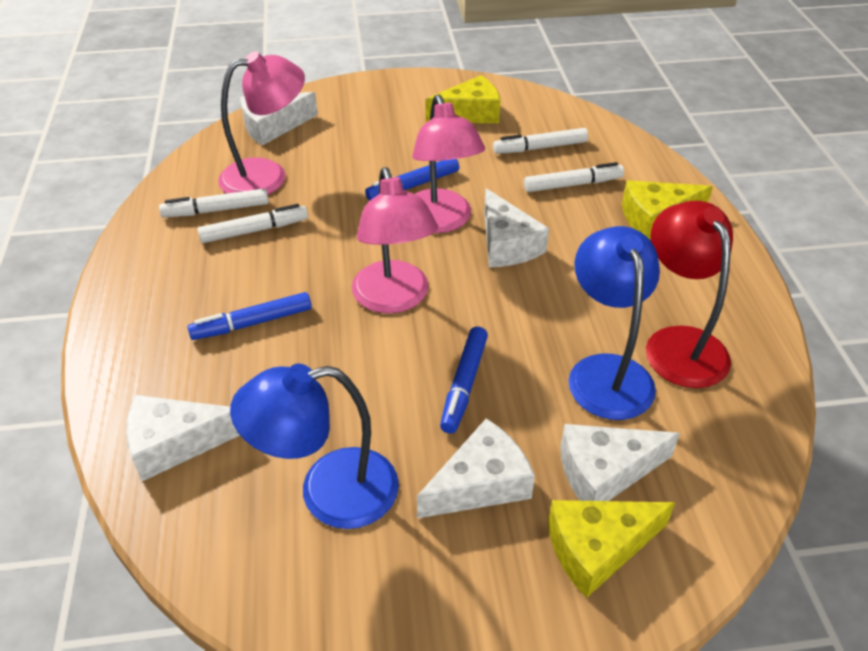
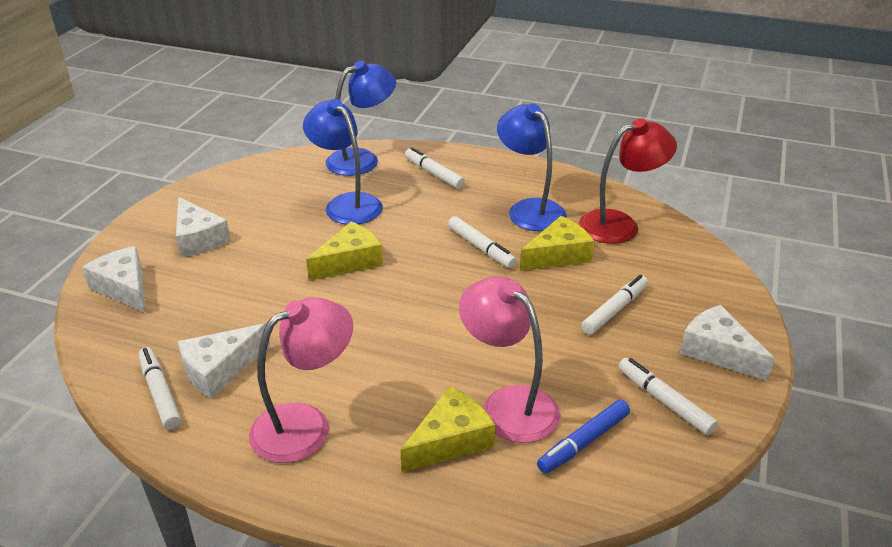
blue lamp: [230,364,399,529] [568,226,660,420] = 2 -> [303,99,383,225] [325,61,396,176] [497,103,567,231] = 3
blue marker: [187,292,312,340] [365,159,459,201] [440,327,488,434] = 3 -> [537,400,630,474] = 1
pink lamp: [218,51,305,195] [352,167,438,314] [412,94,485,233] = 3 -> [249,297,353,463] [459,276,560,443] = 2
white cheese: [126,395,240,481] [240,92,318,146] [417,418,535,519] [484,188,549,267] [560,424,680,501] = 5 -> [82,246,146,313] [176,197,231,257] [178,323,270,398] [680,305,775,381] = 4
white marker: [159,188,269,218] [197,204,308,243] [493,128,588,154] [524,162,624,192] = 4 -> [138,347,181,430] [405,147,465,189] [448,216,517,268] [581,275,648,335] [618,358,718,435] = 5

